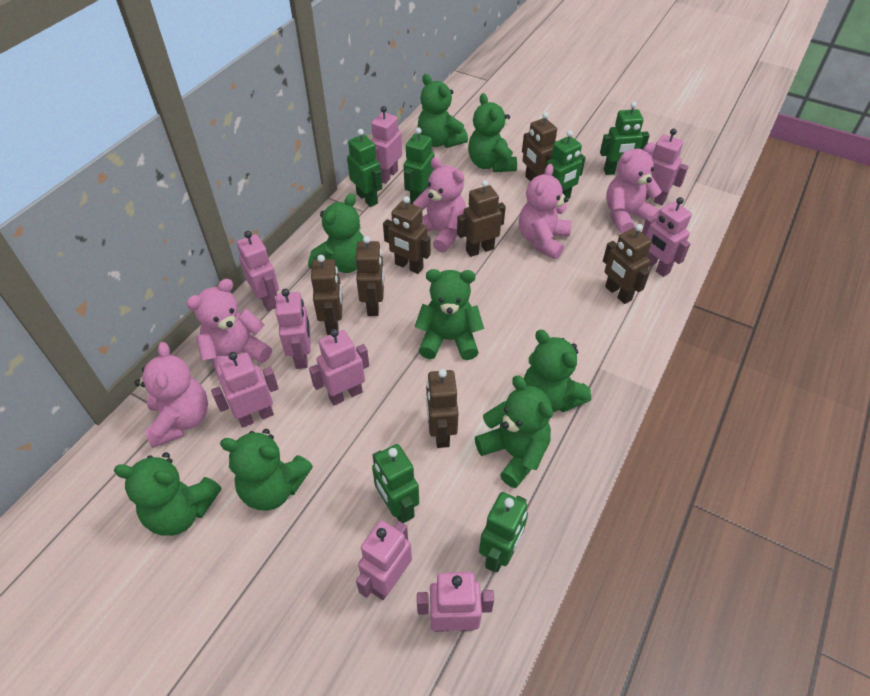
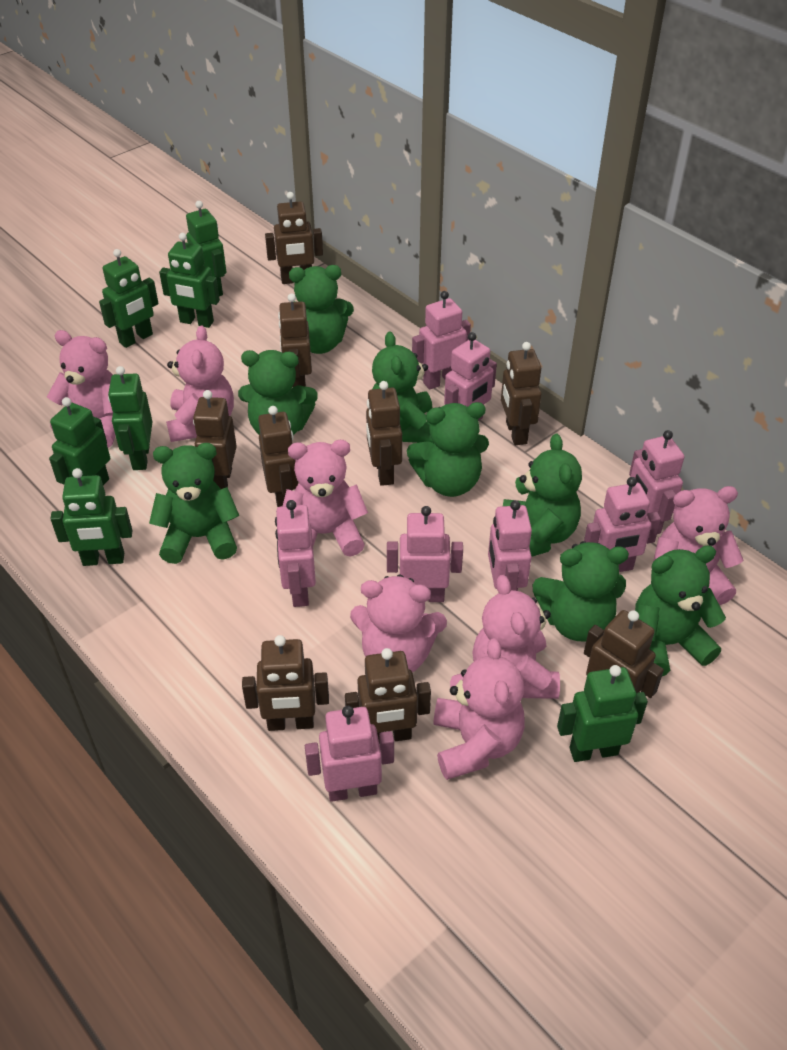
brown robot: [311,255,342,335] [356,236,384,316] [383,196,431,274] [426,369,458,448] [457,180,506,257] [522,112,557,181] [603,224,652,304] = 7 -> [193,390,237,489] [242,635,329,731] [258,406,298,508] [265,192,323,284] [278,293,312,387] [345,648,431,744] [366,381,402,486] [501,342,542,445] [584,610,664,698] = 9
green robot: [347,129,382,207] [372,444,419,523] [403,127,434,205] [479,492,528,572] [546,130,586,199] [600,102,650,175] = 6 -> [49,397,110,485] [50,468,133,566] [99,249,159,348] [108,366,152,470] [159,233,220,328] [186,201,226,296] [557,665,648,762] = 7
pink robot: [211,352,279,428] [237,231,279,311] [276,289,311,369] [309,329,369,405] [356,520,412,600] [371,106,402,184] [417,572,494,632] [642,197,692,277] [646,128,688,205] = 9 -> [275,500,316,607] [305,706,394,802] [387,506,463,602] [412,291,471,390] [444,332,497,421] [488,500,532,591] [584,477,661,572] [629,430,684,534] = 8
pink teddy bear: [135,342,208,448] [186,279,272,381] [413,157,466,253] [519,164,571,259] [606,142,662,234] = 5 -> [47,330,115,448] [166,326,234,442] [283,440,368,557] [350,575,447,672] [433,638,525,780] [472,575,560,699] [653,486,744,605] = 7

